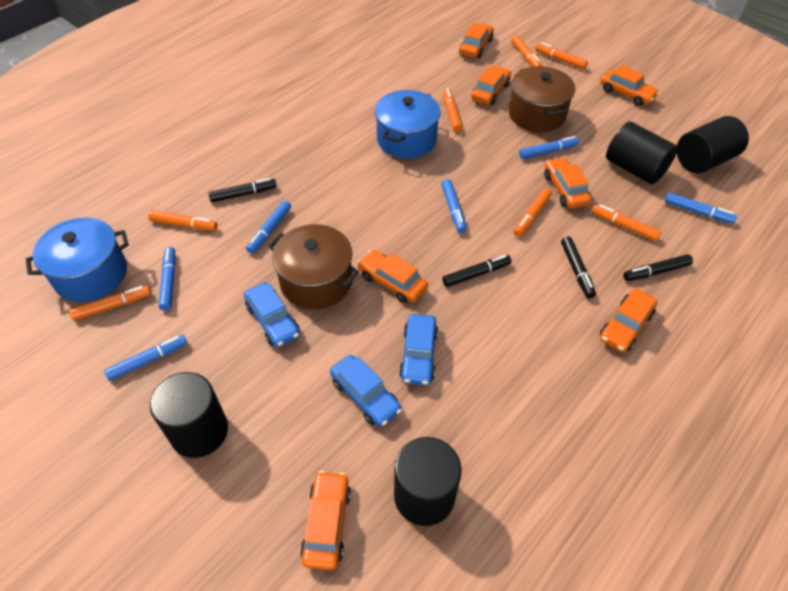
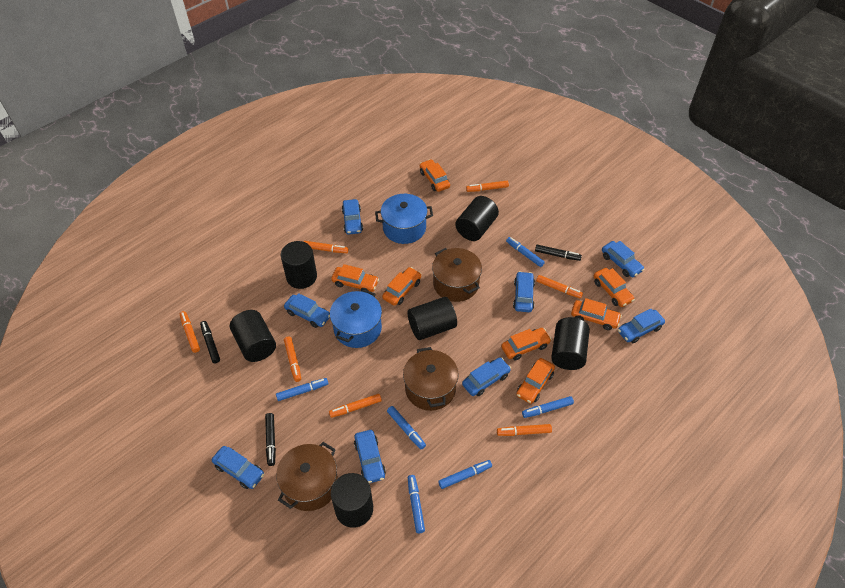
black cylinder: [150,372,228,458] [394,437,462,526] [606,122,678,184] [677,116,749,173] = 4 -> [230,310,276,362] [281,241,317,289] [331,473,373,528] [408,297,457,340] [455,196,499,241] [551,317,590,370] = 6
black marker: [208,178,277,202] [442,255,511,287] [561,237,596,298] [623,254,693,281] = 4 -> [200,321,220,363] [265,413,276,466] [535,245,582,261] = 3
blue car: [244,282,300,347] [330,355,402,427] [399,314,438,385] = 3 -> [212,446,264,489] [284,293,330,328] [342,199,363,234] [354,430,386,483] [462,357,511,396] [513,271,535,312] [602,241,645,277] [618,308,665,343] = 8
brown pot: [268,224,359,309] [508,66,575,132] = 2 -> [276,442,338,511] [403,347,459,411] [432,248,482,302] = 3

